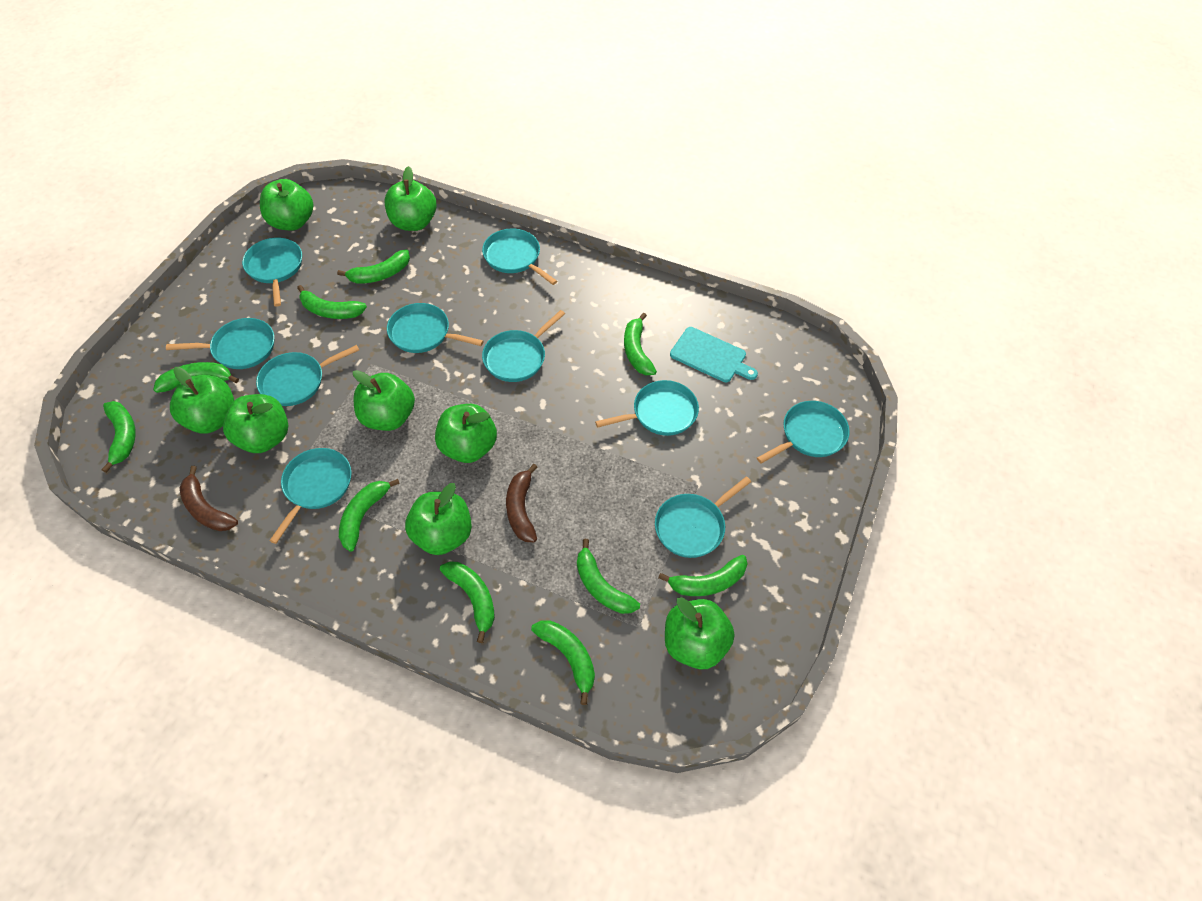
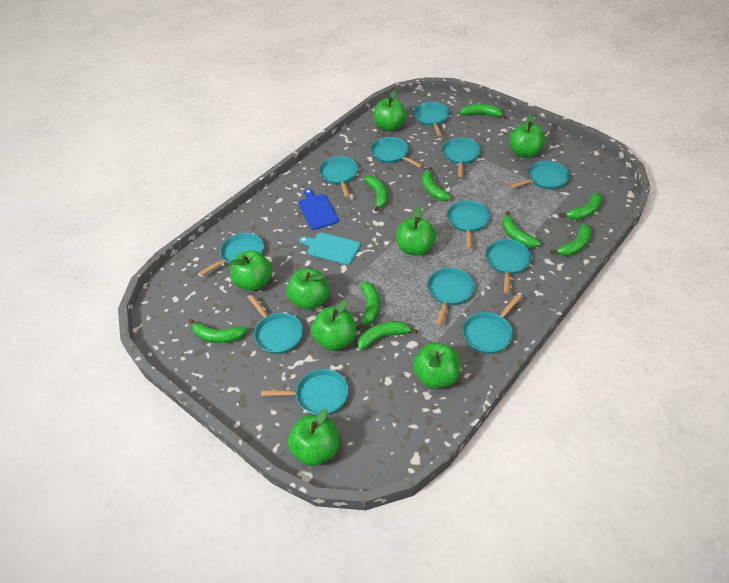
blue cutting board: none = 0 -> [298,189,339,230] = 1
brown banana: [179,466,238,531] [506,464,537,542] = 2 -> none = 0
green banana: [102,401,136,473] [153,362,239,393] [297,285,367,319] [337,249,410,284] [339,479,400,552] [440,561,495,643] [531,620,595,705] [577,539,640,614] [624,313,657,375] [658,555,747,596] = 10 -> [189,319,247,343] [356,282,379,330] [358,321,418,350] [364,176,387,212] [422,167,451,201] [460,104,507,119] [502,211,541,248] [550,224,591,256] [559,192,602,220] = 9
turquoise pan: [166,318,274,369] [242,238,302,307] [256,345,359,406] [269,448,352,544] [387,303,484,353] [482,228,557,285] [482,310,565,382] [595,380,699,436] [655,476,751,558] [757,401,850,464] = 10 -> [199,233,264,275] [248,295,303,354] [261,369,348,415] [319,156,358,197] [371,137,423,168] [413,102,449,136] [428,268,475,325] [442,138,481,177] [447,200,490,249] [463,294,521,354] [486,239,532,294] [509,161,570,190] = 12

